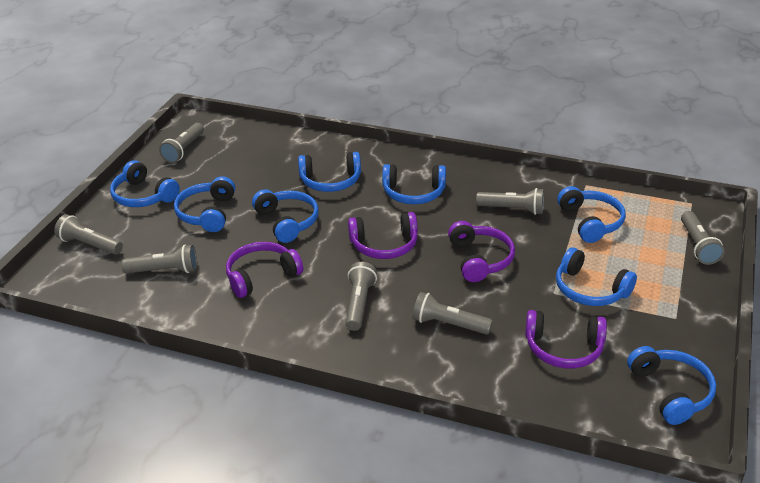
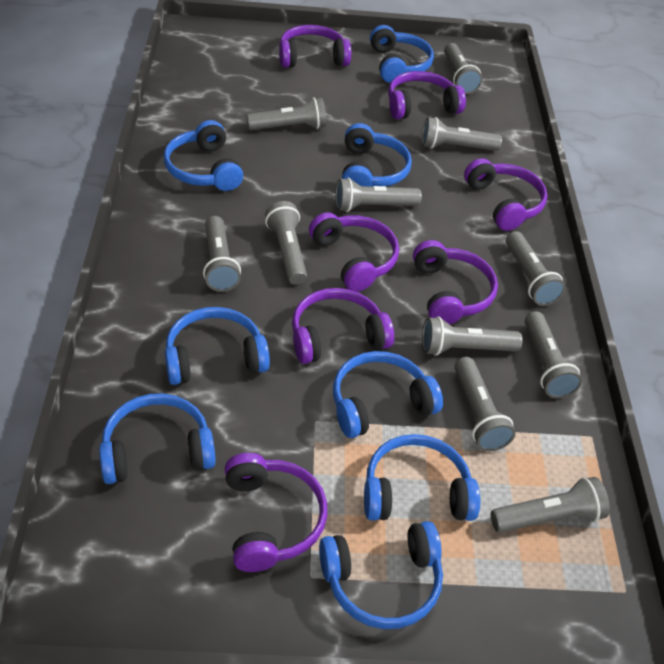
grey flashlight: [54,214,123,255] [122,245,197,273] [159,123,204,163] [345,262,377,331] [412,292,493,335] [476,188,544,215] [681,211,725,265] = 7 -> [203,216,241,292] [246,97,326,130] [265,201,307,285] [335,178,422,212] [422,117,502,151] [422,317,523,356] [444,43,482,94] [454,357,516,451] [491,477,610,533] [506,231,566,306] [525,311,582,398] = 11
purple headphones: [226,242,303,298] [348,212,418,259] [448,221,515,282] [525,310,607,368] = 4 -> [225,453,327,572] [279,25,351,68] [292,288,394,364] [309,212,399,292] [388,71,466,119] [413,240,498,324] [464,158,548,231] = 7

